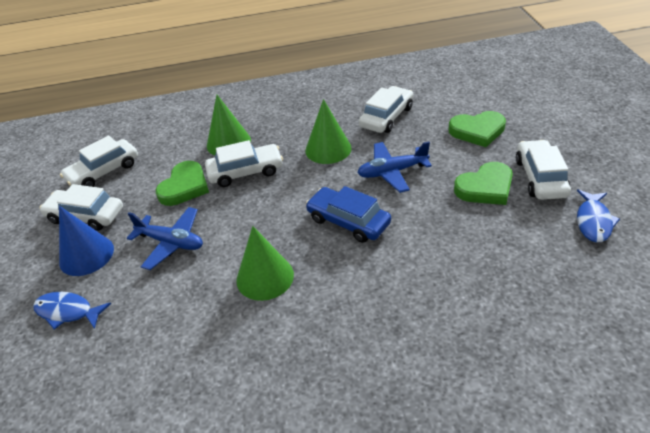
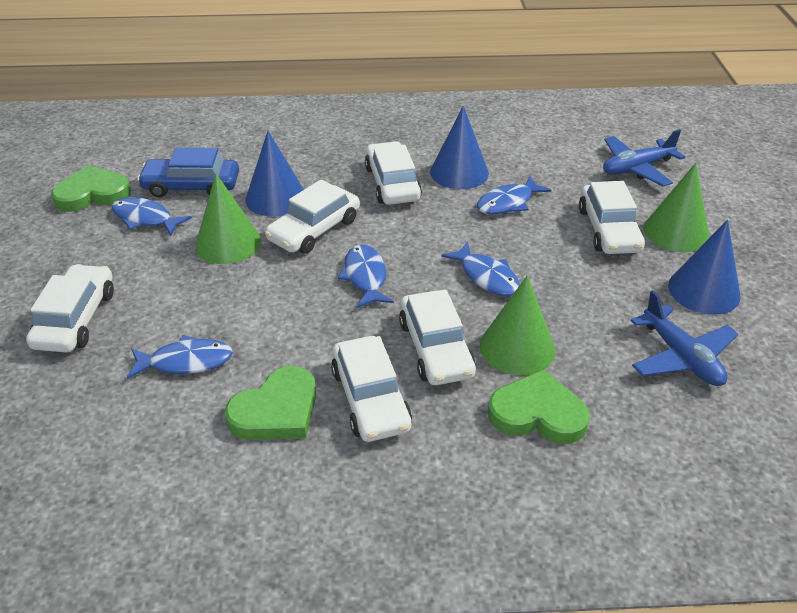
blue cone: [59,206,114,276] = 1 -> [245,131,304,217] [430,106,489,189] [668,219,741,315] = 3
blue fish: [33,292,111,330] [577,189,620,243] = 2 -> [112,197,192,236] [127,335,233,379] [338,245,394,308] [441,241,520,296] [477,176,551,214] = 5
white car: [39,184,123,231] [60,136,138,187] [205,140,283,187] [359,86,414,133] [516,140,571,200] = 5 -> [26,264,114,352] [265,180,360,254] [331,336,412,442] [365,141,422,205] [399,290,476,385] [579,181,645,254] = 6

